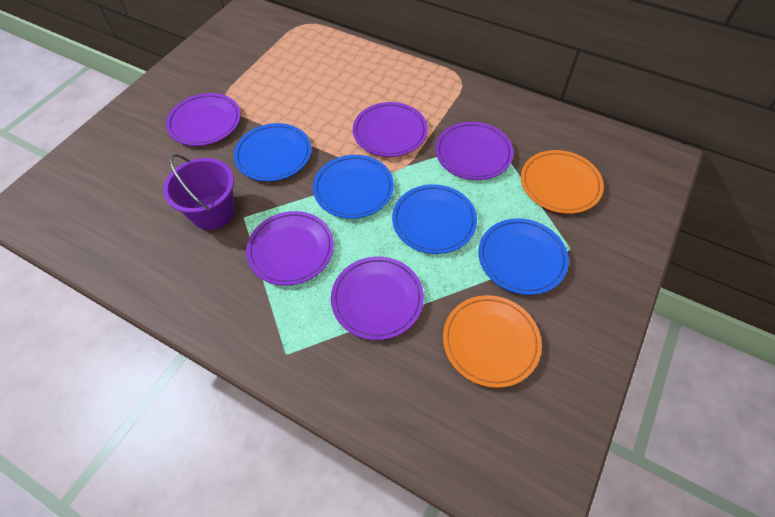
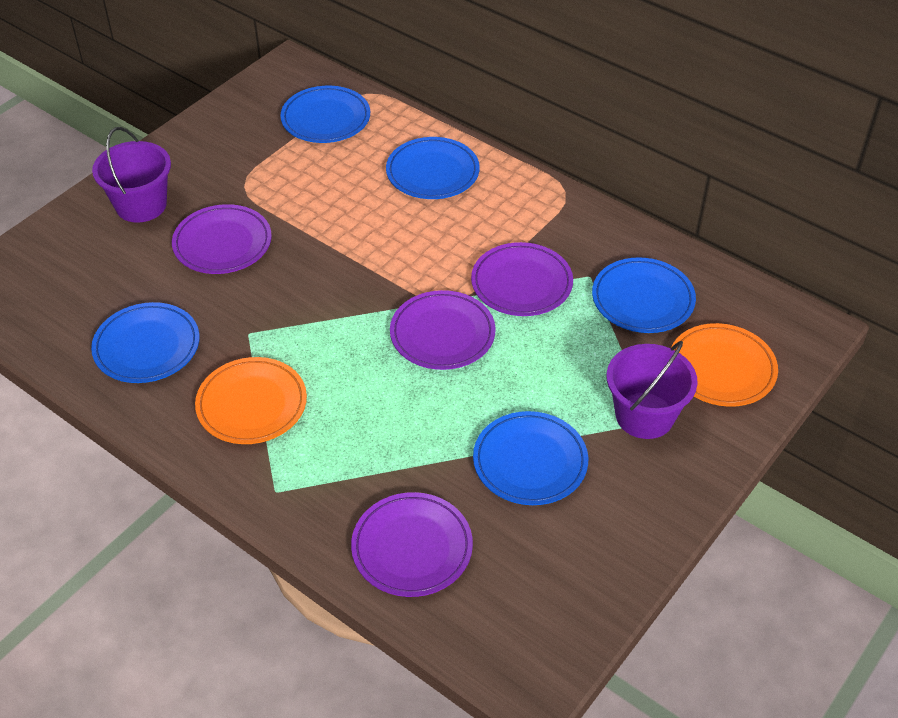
blue plate: [234,123,311,181] [313,155,394,219] [392,184,477,254] [478,218,569,295] = 4 -> [91,302,200,383] [280,86,370,143] [386,137,480,199] [473,411,588,505] [592,257,696,333] = 5
purple bucket: [163,154,235,230] = 1 -> [92,127,171,223] [607,341,698,439] = 2
purple plate: [166,93,241,146] [246,211,334,285] [331,256,424,340] [353,102,428,157] [435,122,514,180] = 5 -> [172,204,272,274] [351,492,473,597] [390,290,496,370] [471,242,573,316] = 4

